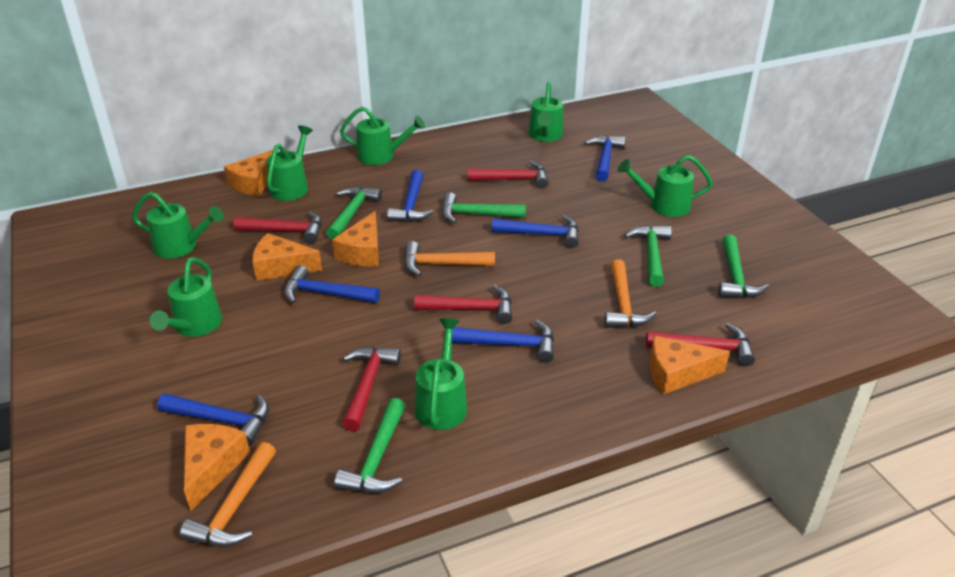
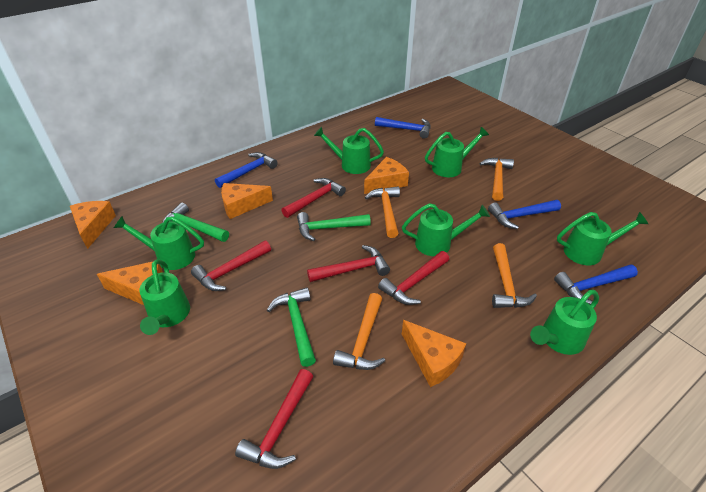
blue hammer: [157,394,269,446] [284,265,380,303] [387,170,434,222] [452,320,554,363] [492,215,579,248] [585,135,626,182] = 6 -> [215,152,278,188] [375,117,431,139] [488,200,561,229] [554,265,638,304] = 4
green hammer: [326,186,382,240] [334,398,406,493] [442,192,526,223] [624,225,672,287] [718,235,769,298] = 5 -> [162,203,229,242] [267,287,316,367] [297,212,371,241] = 3
orange hammer: [180,442,276,547] [404,241,495,276] [605,259,657,328] = 3 -> [333,293,385,370] [365,187,400,238] [479,158,514,201] [492,243,537,308] = 4

